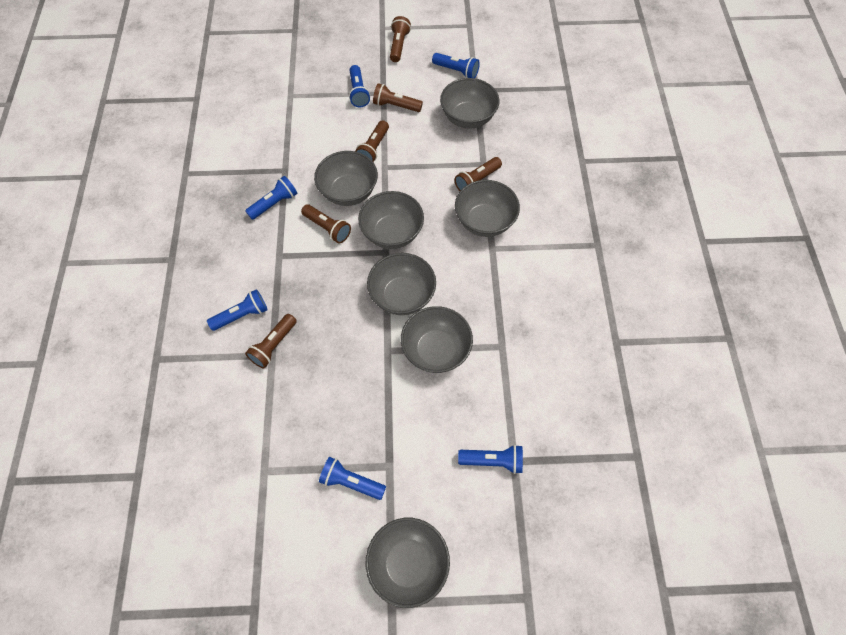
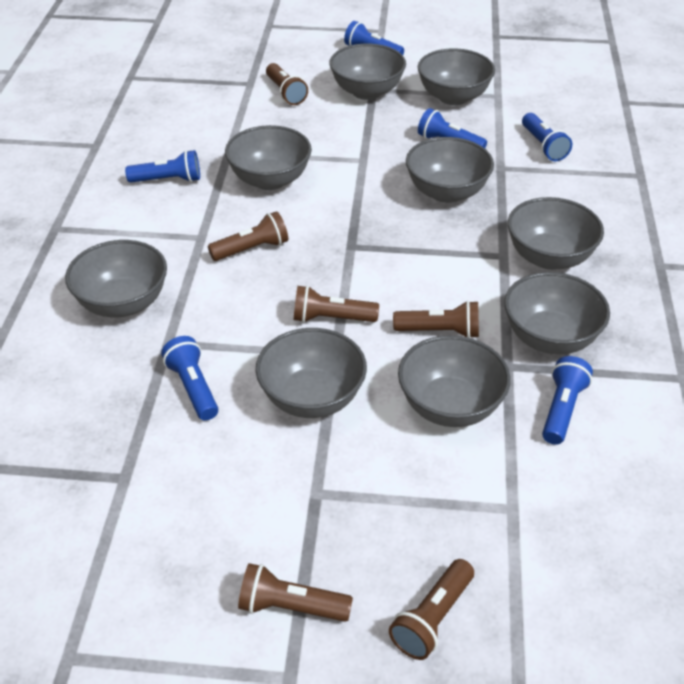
grey bowl: [314,151,378,206] [358,191,424,249] [365,518,450,608] [367,253,436,315] [401,306,473,373] [440,78,499,129] [455,180,520,237] = 7 -> [65,240,167,317] [225,125,312,190] [256,328,367,418] [330,44,406,100] [398,335,511,427] [406,137,494,203] [418,48,495,105] [504,272,610,354] [508,197,604,270] = 9

